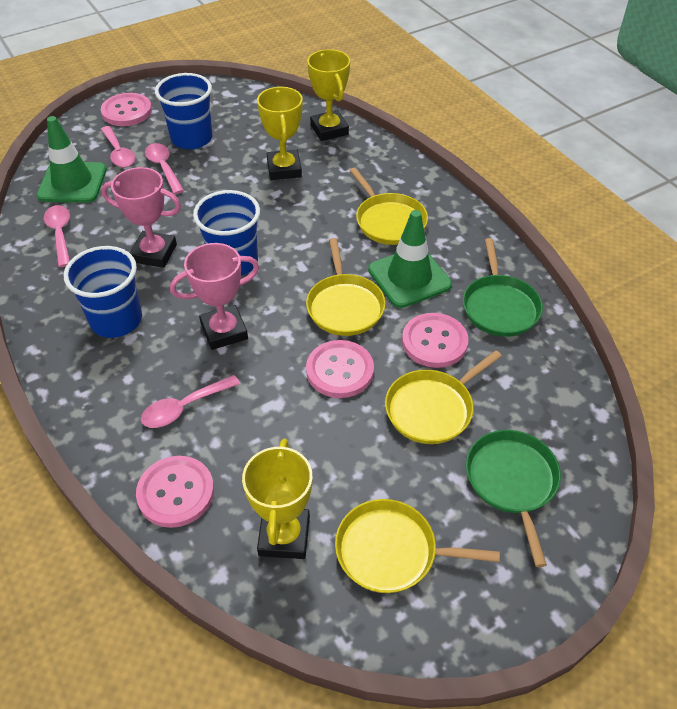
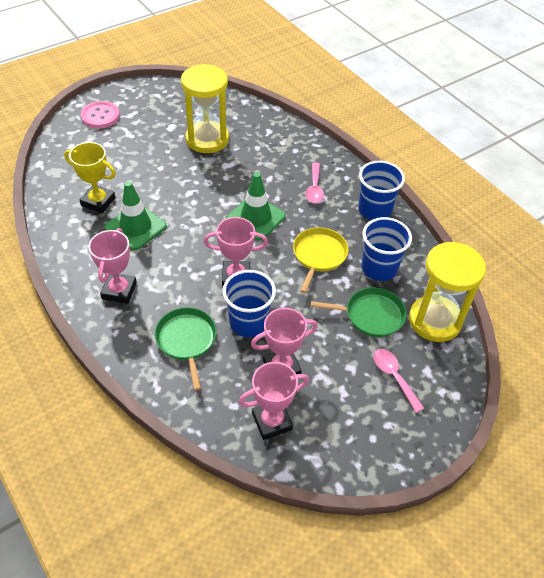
pink button: [101,93,152,126] [136,456,214,528] [306,340,374,398] [402,313,469,368] = 4 -> [81,101,120,128] = 1
pink spoon: [44,205,70,267] [101,126,135,168] [141,375,240,428] [145,143,184,194] = 4 -> [305,163,324,203] [373,349,424,413] = 2
pink trophy: [101,167,181,268] [170,243,259,350] = 2 -> [89,228,137,304] [204,217,268,287] [239,362,309,440] [251,308,318,374] = 4
yellow hourglass: none = 0 -> [181,64,229,153] [409,242,486,342] = 2
yellow pan: [306,238,386,336] [335,499,500,593] [349,168,428,245] [385,350,502,444] = 4 -> [293,227,348,293] = 1
yellow trophy: [242,439,312,559] [257,87,303,180] [307,49,350,141] = 3 -> [64,142,116,213] = 1

